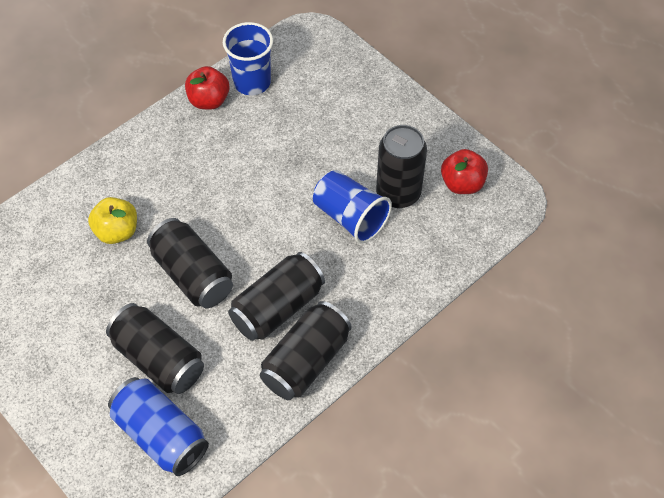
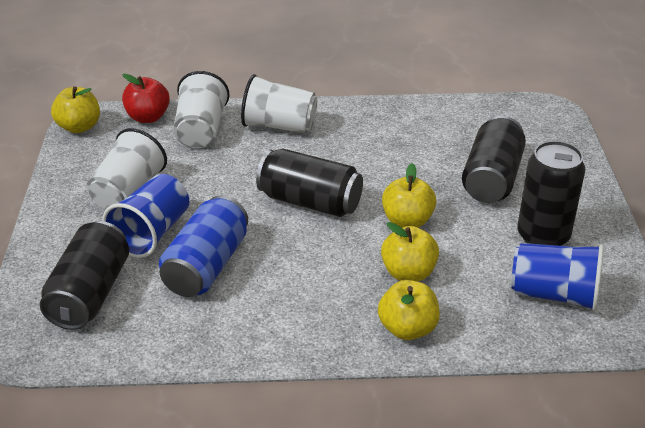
black can: [106,303,204,394] [147,218,233,308] [228,252,325,341] [260,301,352,400] [376,125,427,208] = 5 -> [40,221,129,330] [256,148,363,217] [462,116,526,203] [517,141,585,246] = 4
red apple: [185,66,229,110] [441,149,488,194] = 2 -> [122,74,170,123] = 1
white cup: none = 0 -> [87,128,167,210] [173,71,230,148] [241,74,317,133] = 3
yellow apple: [88,197,137,244] = 1 -> [51,86,100,133] [378,280,440,340] [381,222,439,282] [382,163,436,228] = 4

